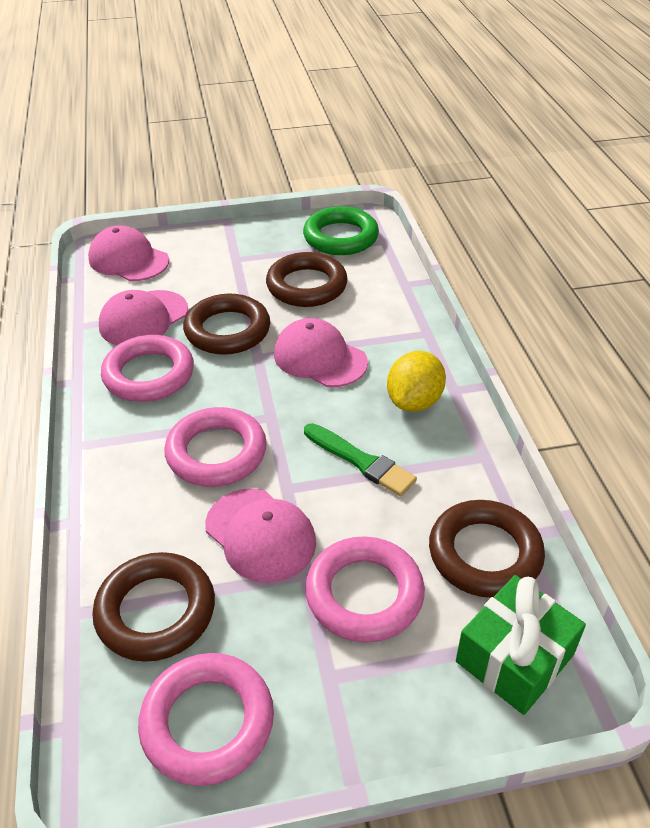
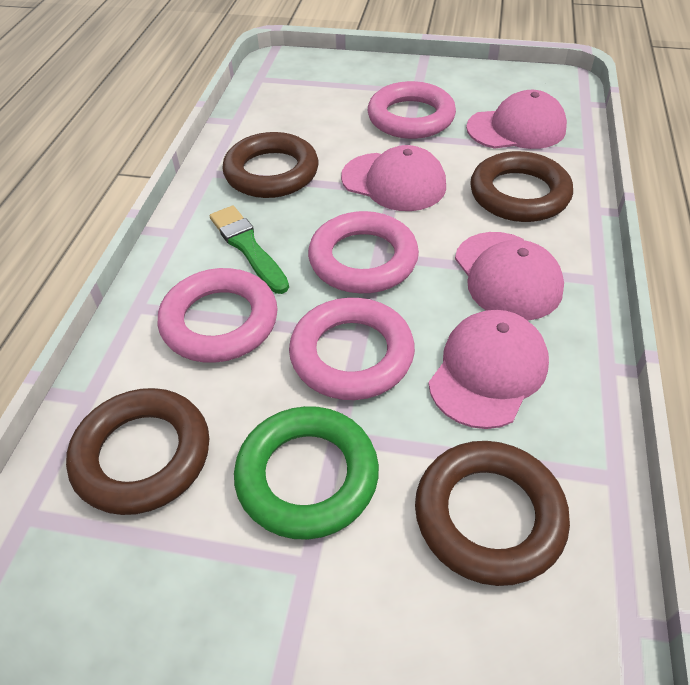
green gift: [456,575,586,715] = 1 -> none = 0
yellow lemon: [387,351,446,412] = 1 -> none = 0

